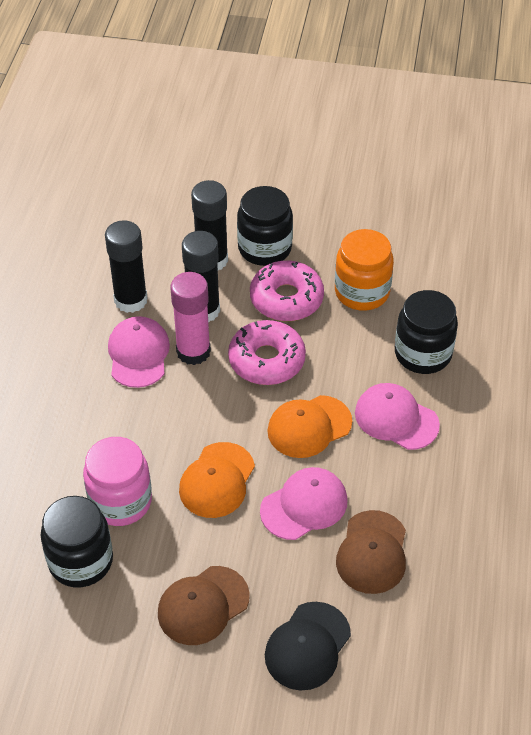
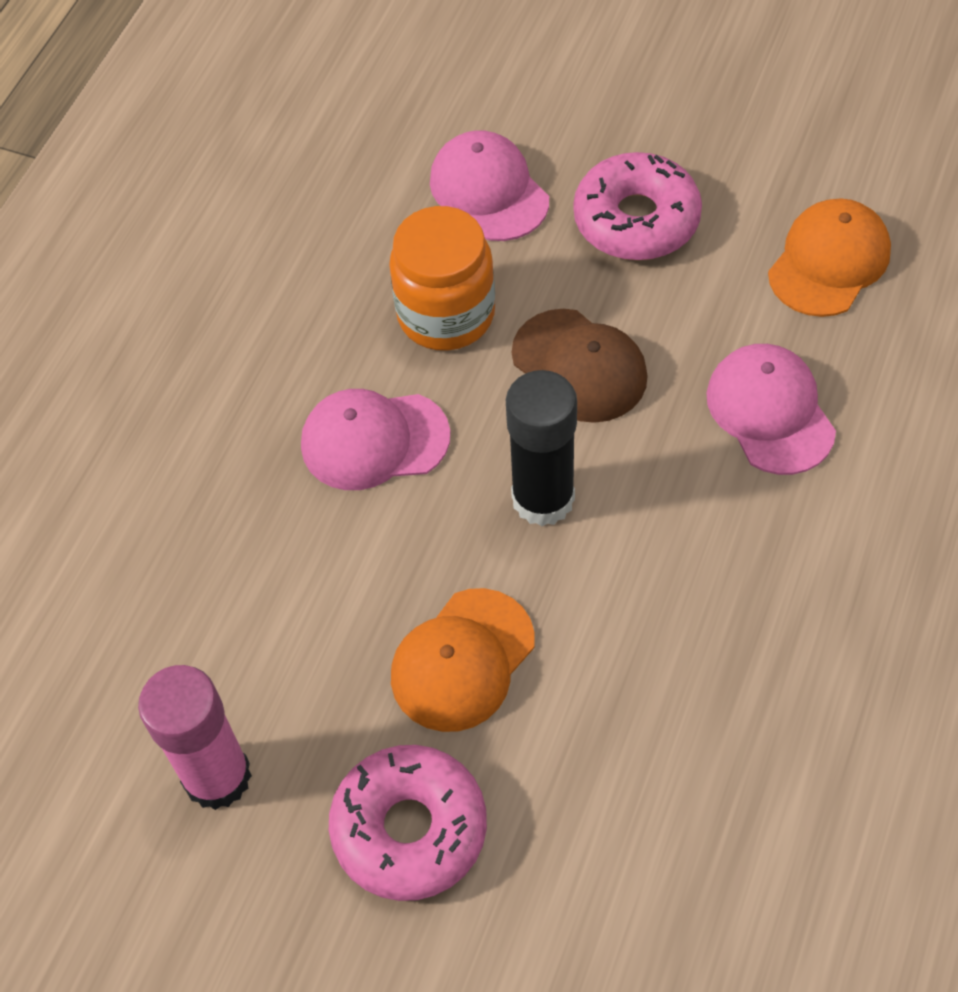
black cap: [265,602,351,691] = 1 -> none = 0
black glue stick: [105,220,147,313] [182,231,220,323] [191,180,228,270] = 3 -> [506,370,577,526] = 1
black jar: [41,496,113,587] [237,186,293,266] [395,290,458,374] = 3 -> none = 0
brown cap: [158,566,249,645] [336,510,406,594] = 2 -> [512,309,648,423] = 1
pink jar: [83,437,152,526] = 1 -> none = 0

